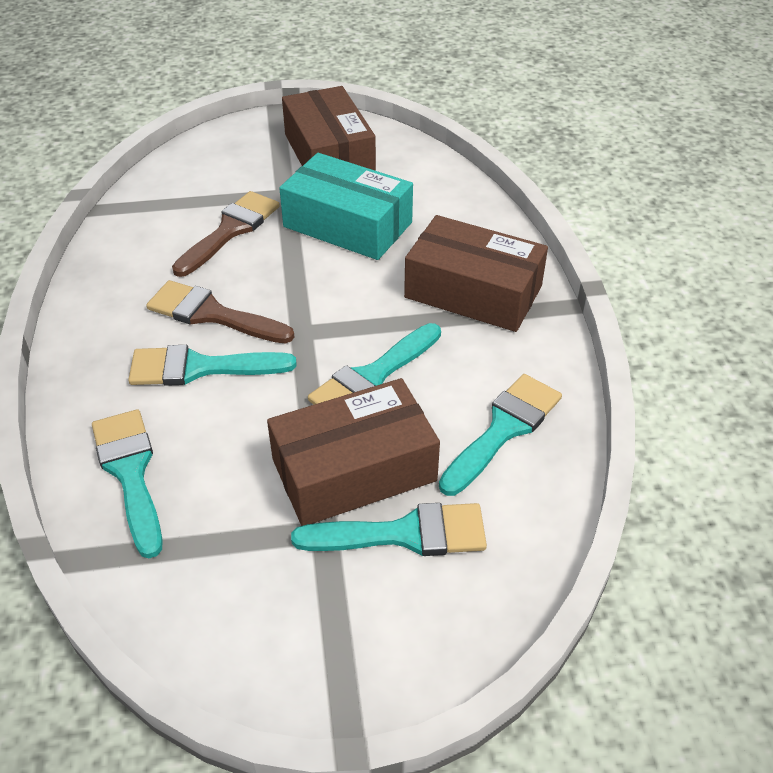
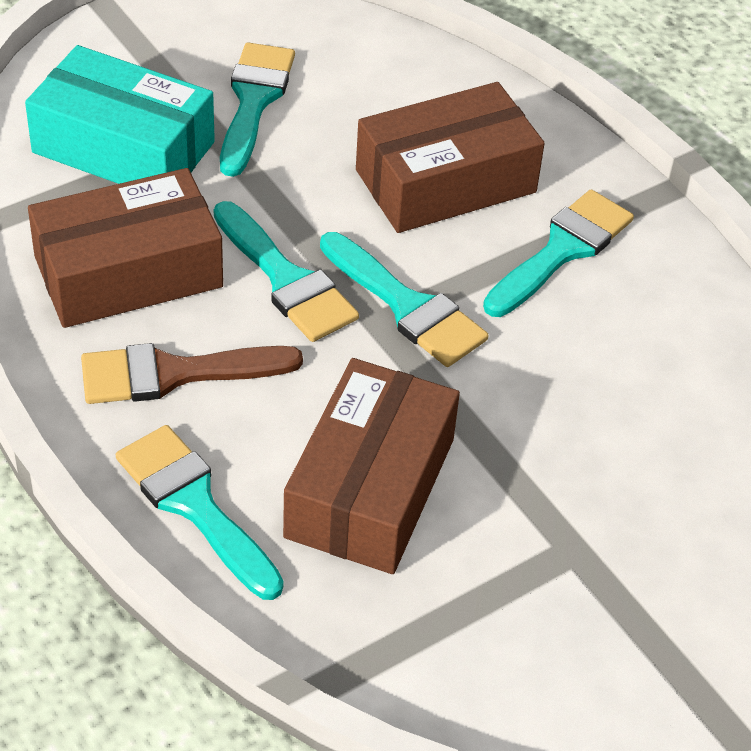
brown brush: [146,280,294,344] [172,191,280,277] = 2 -> [81,343,303,404] = 1

